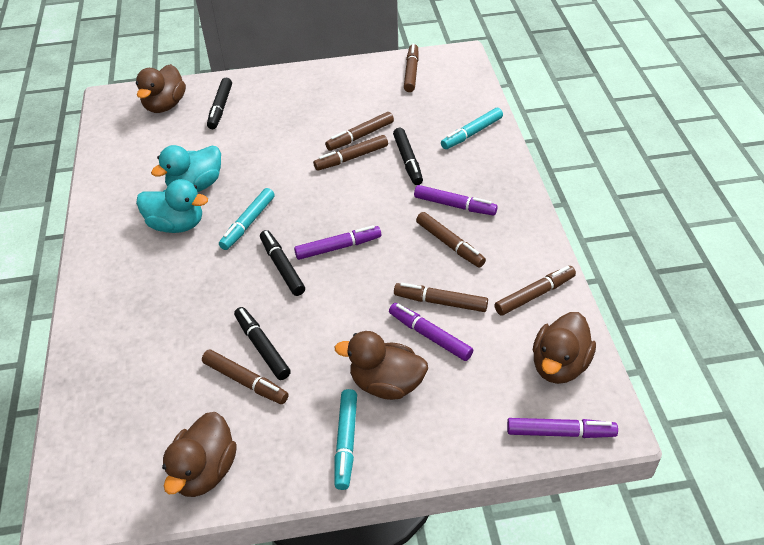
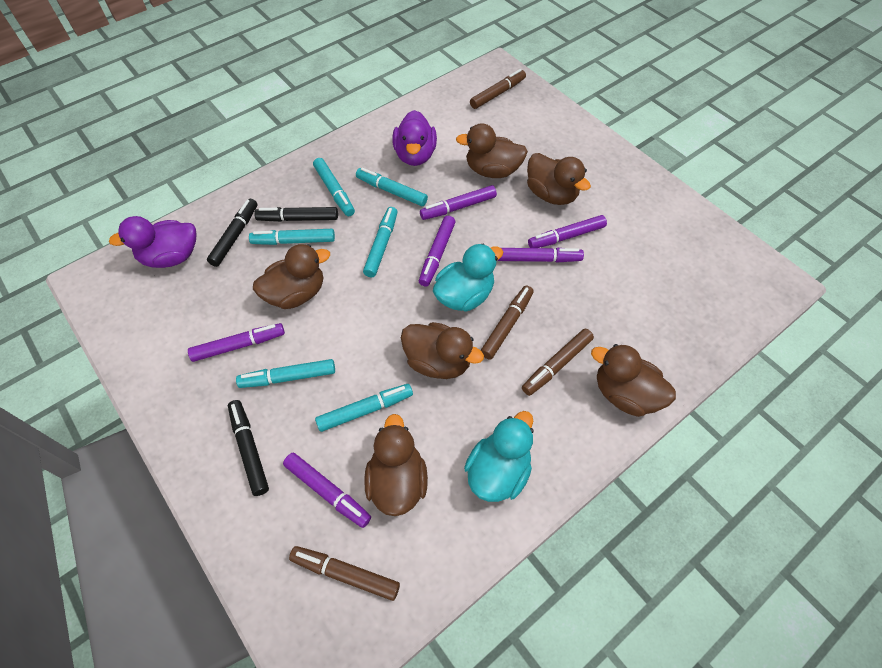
black marker: [207,78,232,129] [234,307,291,380] [260,230,305,296] [393,128,423,185] = 4 -> [207,199,257,267] [228,400,269,496] [254,207,338,222] = 3
brown duck: [136,64,186,113] [162,412,237,497] [334,331,428,400] [533,312,596,384] = 4 -> [253,244,330,309] [364,414,428,516] [401,322,484,379] [456,123,528,178] [527,153,591,205] [591,344,676,417] = 6
brown marker: [202,349,289,404] [313,135,388,171] [325,112,394,151] [394,283,488,312] [404,44,419,92] [416,212,486,267] [494,266,576,316] = 7 -> [289,546,400,601] [470,69,526,109] [481,285,534,360] [522,329,594,396] = 4
purple duck: none = 0 -> [109,216,197,268] [392,110,437,166] = 2
purple marker: [294,225,381,260] [389,303,473,361] [414,185,498,216] [507,418,618,438] = 4 -> [188,323,285,362] [283,453,371,528] [419,216,455,286] [420,185,497,220] [498,248,584,263] [528,215,607,248] = 6
turquoise marker: [219,188,275,250] [334,389,357,490] [441,108,503,149] = 3 -> [236,359,335,388] [249,229,335,245] [313,158,355,216] [315,384,413,432] [356,168,428,206] [363,207,398,277] = 6

